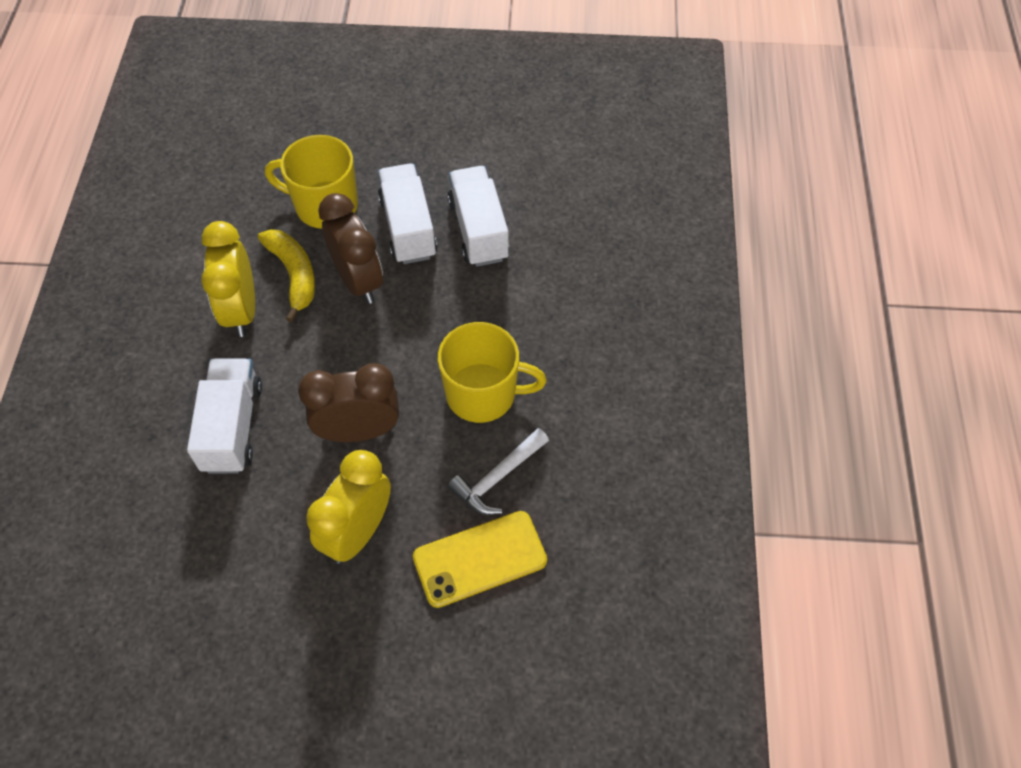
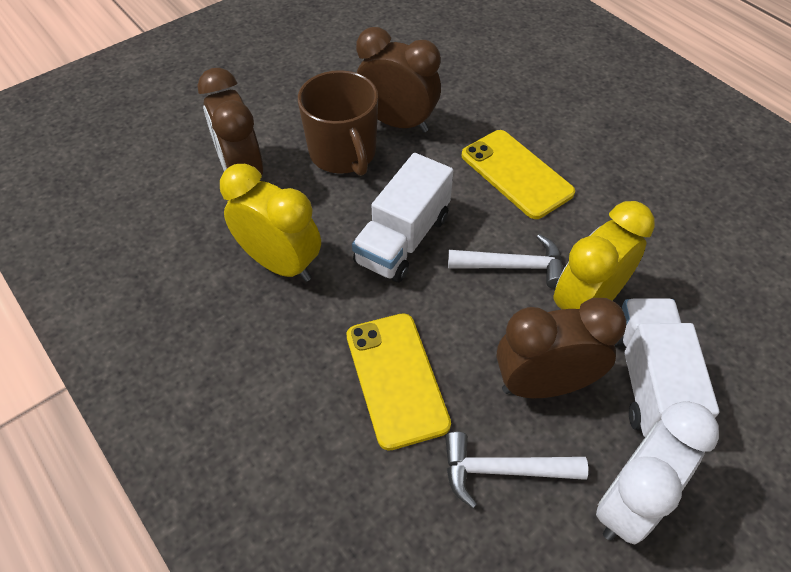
brown clock: [298,363,399,442] [318,193,383,304] = 2 -> [197,68,263,175] [356,27,441,132] [496,298,627,398] = 3
brown mug: none = 0 -> [298,70,378,176] = 1
white clock: none = 0 -> [596,401,719,545] = 1
white hammer: [447,428,549,515] = 1 -> [445,432,588,508] [448,234,563,289] = 2
white truck: [187,358,262,474] [378,163,437,264] [448,166,509,267] = 3 -> [352,153,454,283] [615,298,719,437] = 2
yellow banana: [258,229,315,322] = 1 -> none = 0
yellow mug: [265,135,358,229] [438,322,547,423] = 2 -> none = 0
yellow phone: [413,511,547,608] = 1 -> [346,313,451,451] [462,130,575,219] = 2

